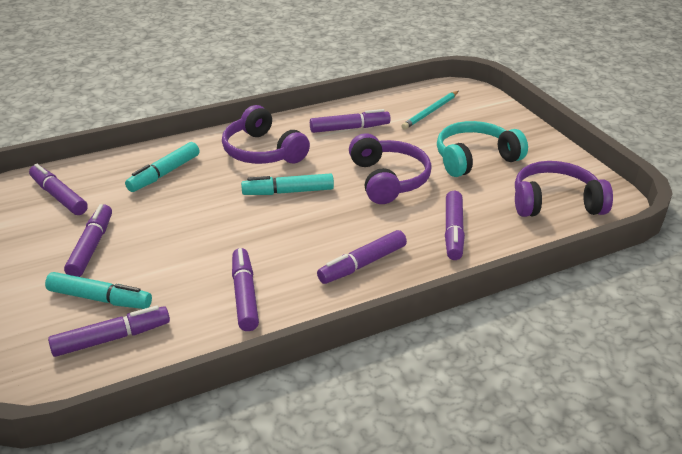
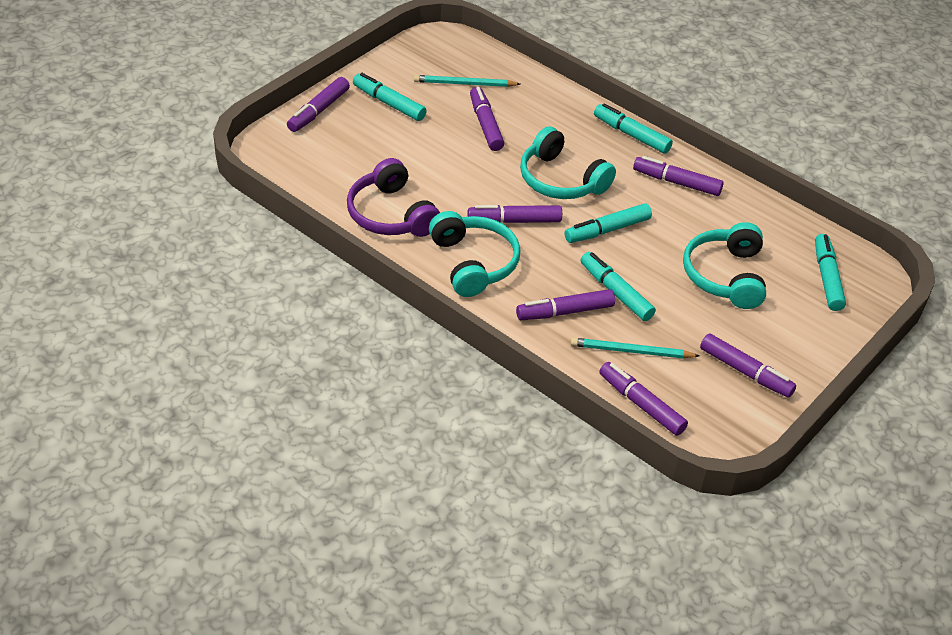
purple headphones: [222,105,310,164] [349,133,432,204] [515,161,613,217] = 3 -> [347,158,440,237] = 1
turquoise headphones: [437,121,528,177] = 1 -> [429,211,520,297] [520,126,616,199] [683,222,766,309] = 3
turquoise marker: [45,272,152,309] [125,142,199,192] [241,173,334,195] = 3 -> [353,73,427,121] [565,203,652,243] [581,252,656,321] [594,103,673,154] [815,234,846,311] = 5
turquoise pencil: [401,91,459,130] = 1 -> [414,75,520,87] [571,338,699,358] = 2

